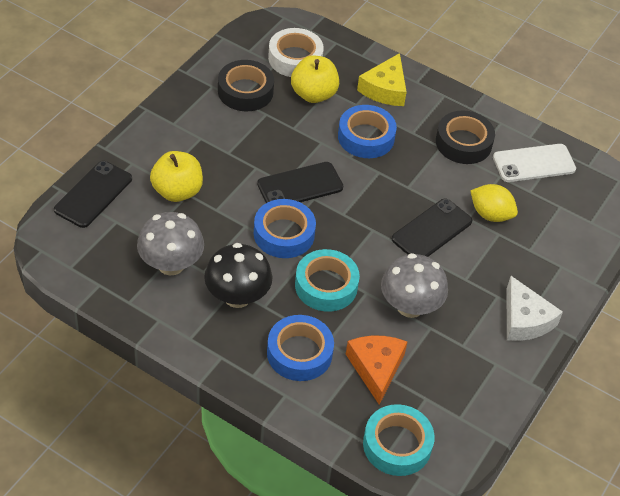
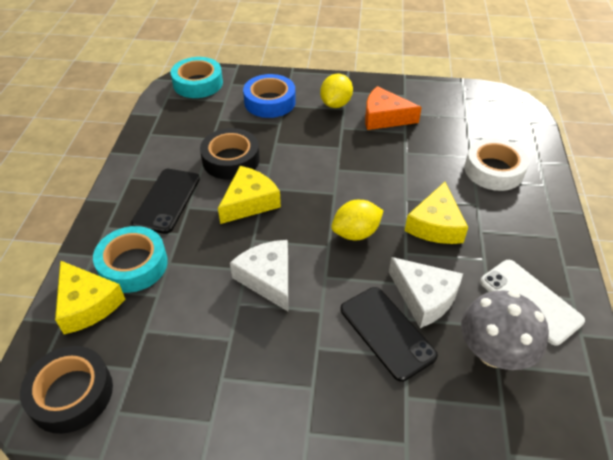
black mushroom: [204,243,272,308] = 1 -> none = 0
black phone: [54,161,132,228] [257,162,343,203] [392,198,472,257] = 3 -> [131,169,200,234] [341,287,438,382] = 2
blue tape: [254,199,316,258] [267,315,334,381] [338,105,397,158] = 3 -> [243,74,296,118] = 1
grey mushroom: [137,212,204,275] [381,253,448,318] = 2 -> [461,291,549,370] = 1
white cheese: [506,276,563,341] = 1 -> [230,240,288,311] [389,257,463,328] = 2
yellow apple: [150,151,203,202] [291,55,339,103] = 2 -> none = 0
yellow cheese: [357,53,407,106] = 1 -> [55,260,125,334] [218,166,281,224] [405,182,468,244] = 3
yellow lemon: [470,184,518,222] = 1 -> [320,73,353,108] [331,200,384,240] = 2

